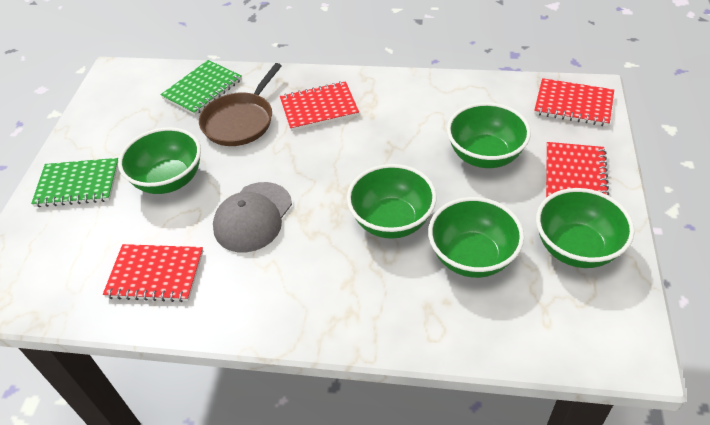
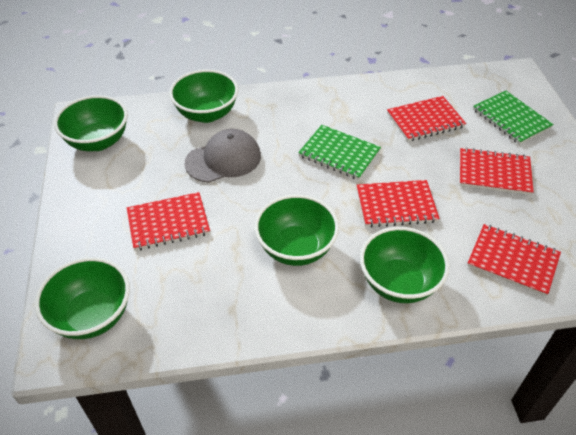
brown pan: [199,63,282,146] = 1 -> none = 0
red notebook: [103,244,203,302] [280,81,359,131] [534,78,614,126] [546,142,609,198] = 4 -> [127,192,210,251] [357,180,440,227] [387,96,466,141] [460,147,534,195] [467,224,561,296] = 5

